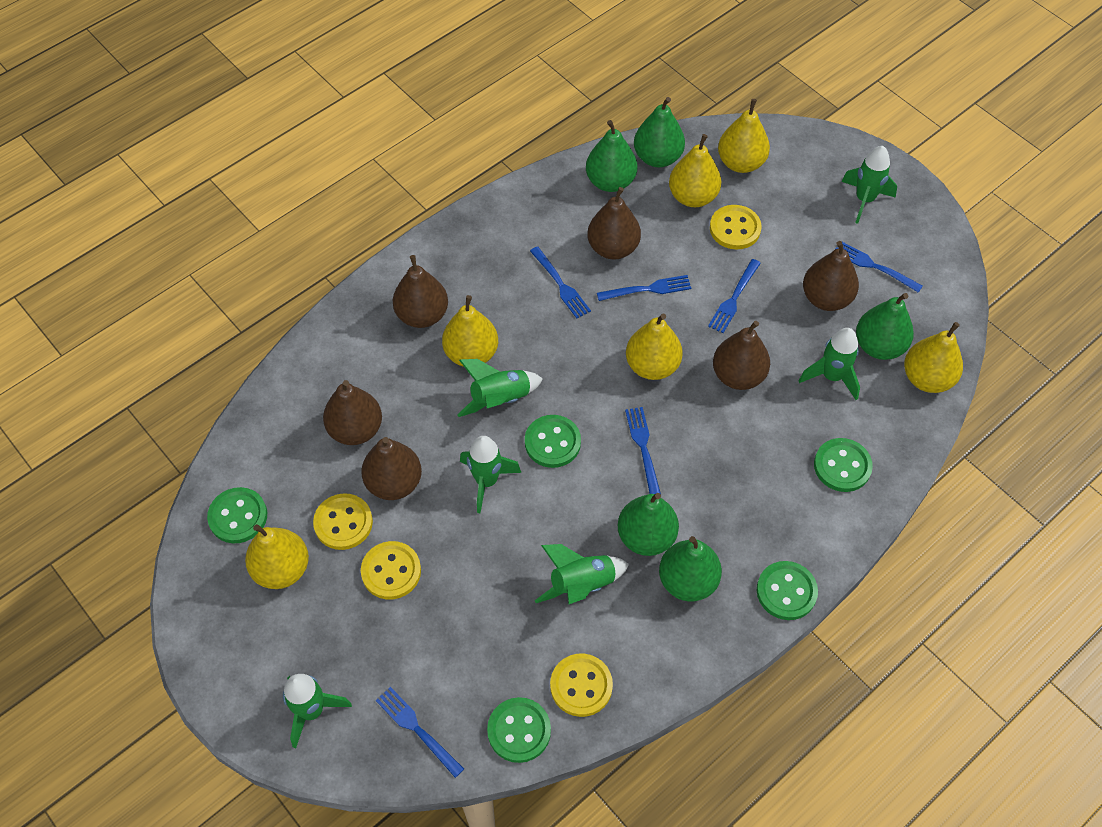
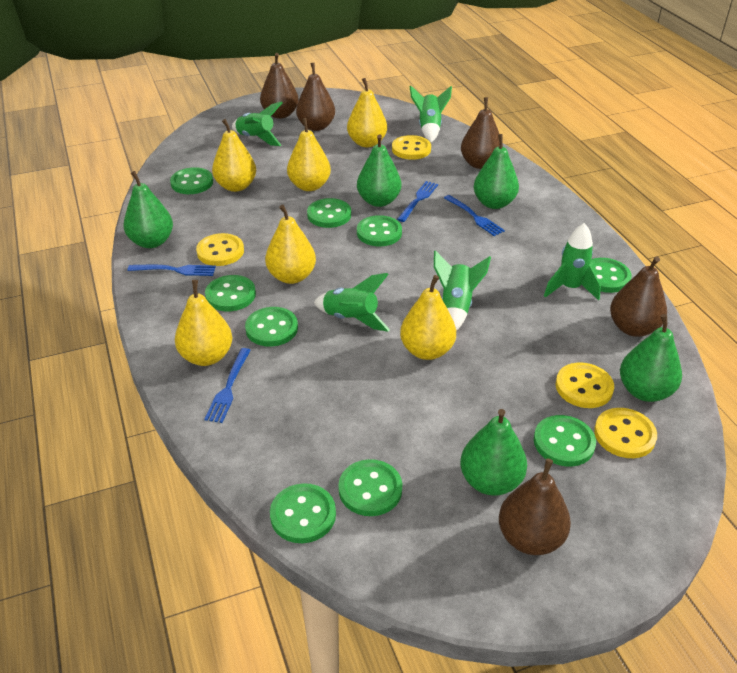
blue fork: [376,687,464,778] [530,246,591,318] [597,275,691,301] [625,407,661,494] [708,259,761,333] [836,242,923,293] = 6 -> [127,265,216,276] [204,348,251,423] [397,181,438,222] [444,195,505,236] = 4
brown pear: [323,380,382,445] [361,437,422,500] [393,255,448,328] [587,187,641,260] [713,321,770,390] [803,241,859,311] = 6 -> [260,53,299,119] [296,62,335,131] [461,97,503,169] [499,459,571,555] [610,257,667,337] = 5
green button: [207,487,267,544] [487,697,551,763] [525,415,581,468] [757,561,818,620] [814,438,873,492] = 5 -> [170,167,213,194] [205,275,256,312] [245,307,298,347] [270,483,336,543] [307,198,351,228] [338,459,402,516] [357,215,402,246] [534,415,596,467] [591,258,632,293] = 9
green rocket: [283,674,352,748] [457,359,543,417] [460,436,521,513] [535,544,629,604] [799,328,860,400] [841,146,897,224] = 6 -> [232,102,282,146] [314,273,390,332] [410,85,452,143] [434,250,491,331] [544,223,601,300] = 5

